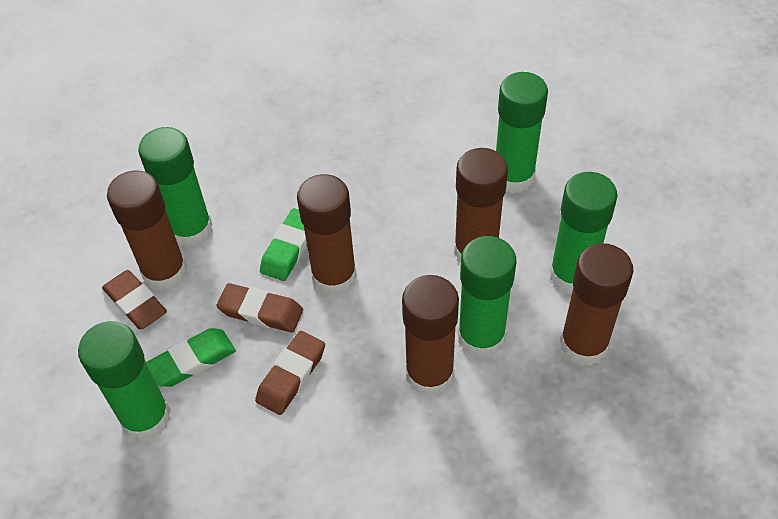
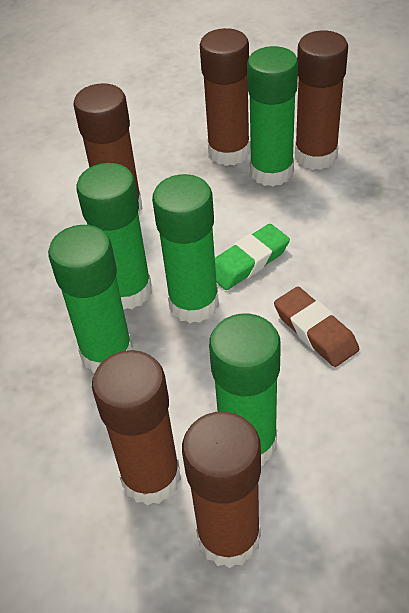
brown eraser: [102,270,167,329] [217,283,303,332] [255,331,325,415] = 3 -> [274,287,359,367] = 1
green eraser: [146,328,236,387] [260,208,307,281] = 2 -> [215,224,290,290] = 1

